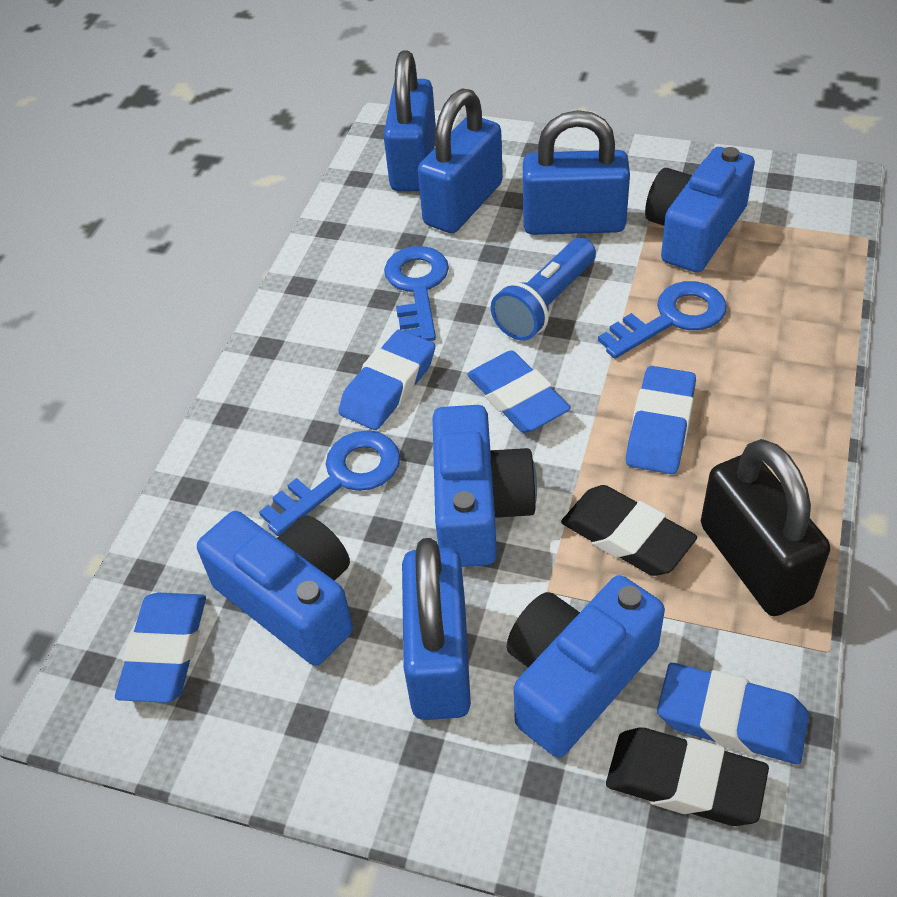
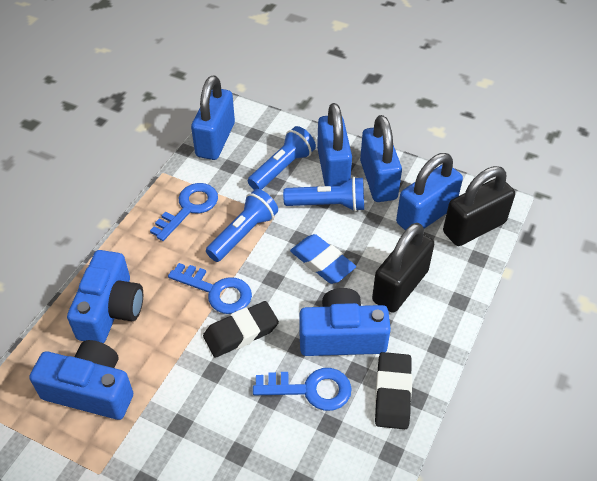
black padlock: [701,439,830,616] = 1 -> [372,223,434,313] [443,166,515,246] = 2
blue camera: [197,511,353,666] [432,405,537,567] [507,575,665,757] [645,147,755,273] = 4 -> [29,340,133,420] [67,250,143,343] [299,288,391,356] = 3
blue eraser: [115,593,206,703] [339,330,435,430] [467,350,571,433] [626,366,696,474] [657,663,809,764] = 5 -> [290,234,356,284] = 1
blue flashlight: [491,238,596,341] = 1 -> [206,189,278,262] [248,126,316,190] [283,177,364,212] = 3

